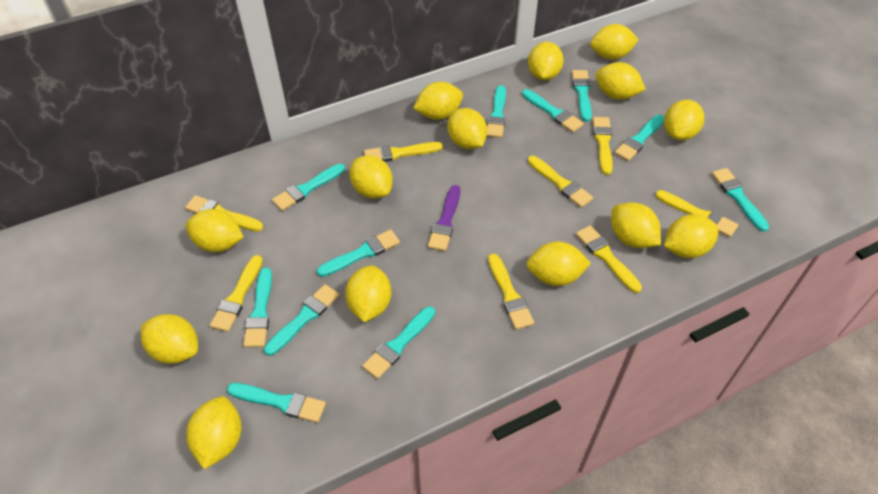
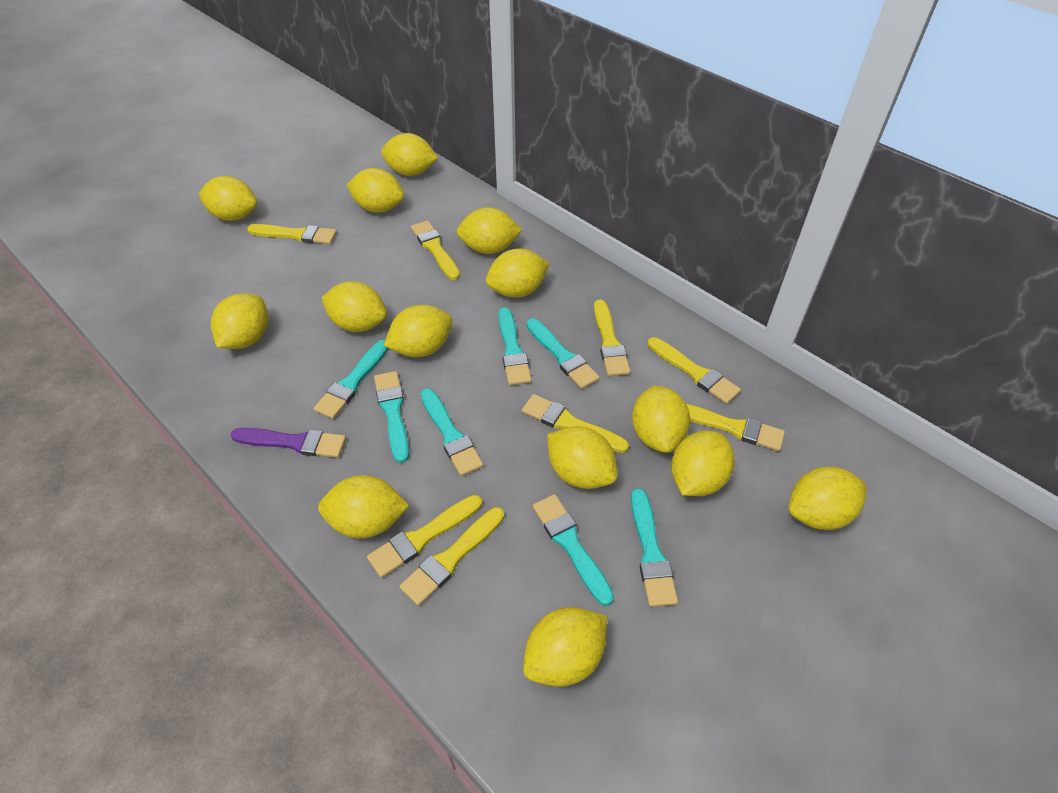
turquoise brush: [227,383,326,423] [243,268,272,347] [264,284,339,356] [272,164,345,211] [317,230,400,277] [362,306,435,379] [487,85,506,138] [522,89,584,133] [572,70,592,122] [614,115,664,161] [712,168,769,232] = 11 -> [314,340,389,419] [374,371,409,463] [421,388,483,476] [498,307,532,385] [526,318,600,389] [533,494,614,606] [631,488,678,607] = 7

